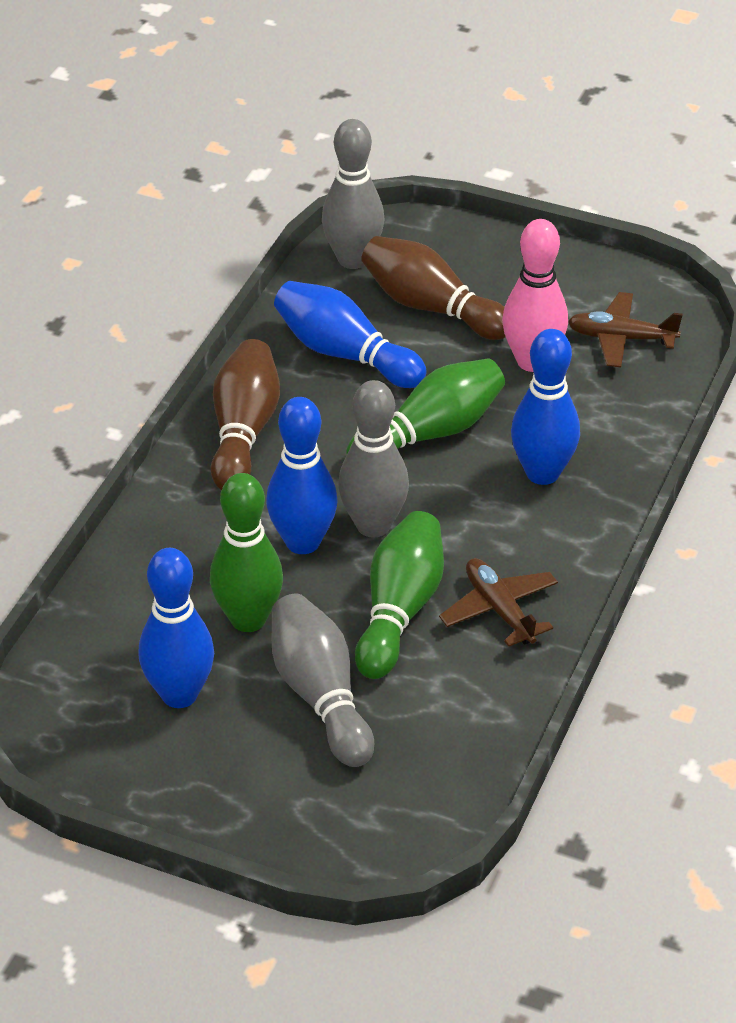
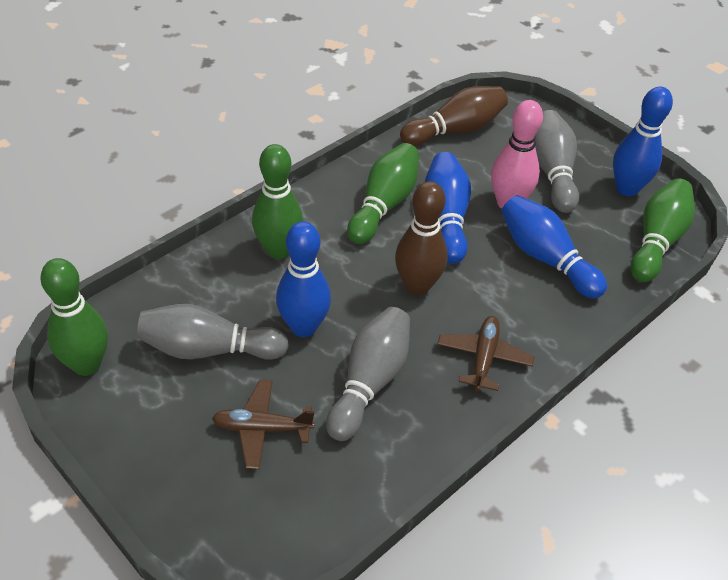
green bowling pin: [210,473,283,632] [346,358,505,455] [355,511,444,679] = 3 -> [40,258,108,376] [252,144,303,259] [347,143,419,244] [631,178,695,282] = 4

